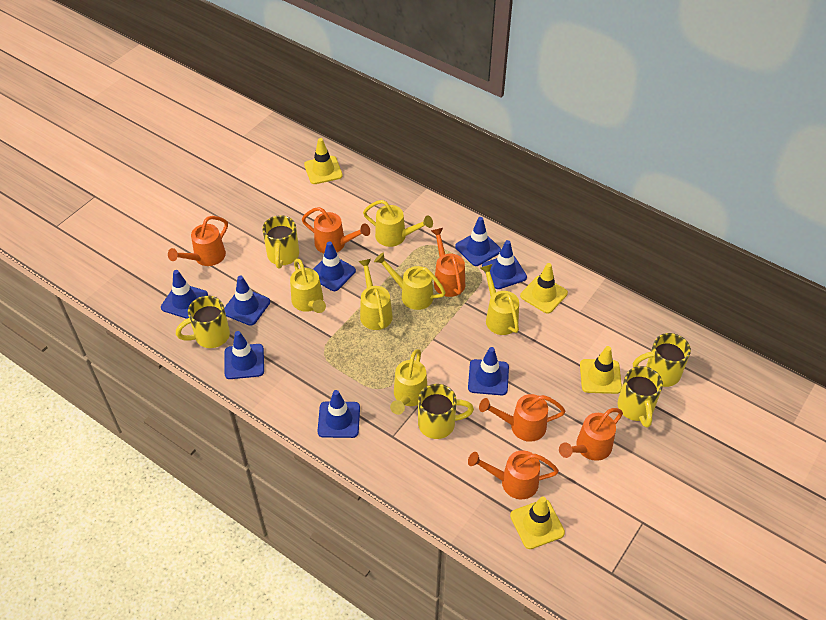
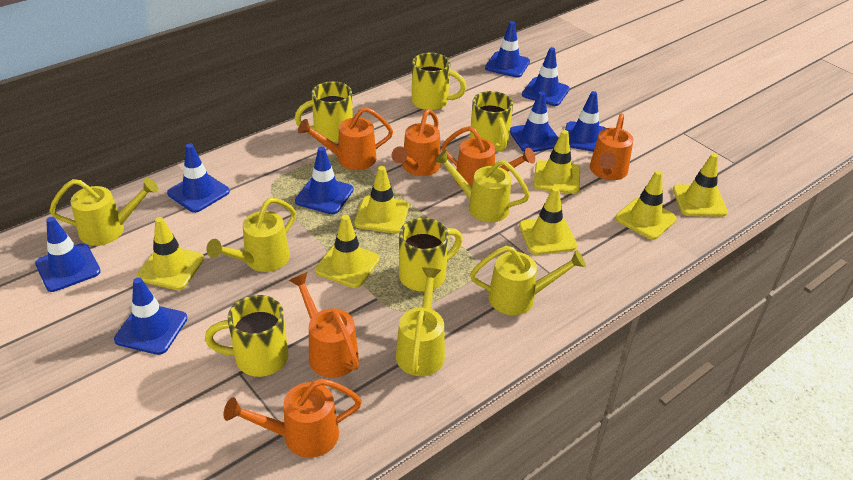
yellow traffic cone: [304,138,343,184] [510,497,565,549] [520,263,568,314] [580,346,622,394] = 4 -> [137,217,204,290] [315,215,380,288] [354,166,409,234] [519,187,577,255] [534,130,580,194] [615,170,677,240] [673,153,728,216] = 7
yellow watering can: [290,259,326,313] [358,259,393,330] [363,200,433,247] [374,253,446,310] [390,349,427,415] [480,264,519,335] = 6 -> [49,178,159,246] [206,198,296,272] [396,267,445,376] [434,150,530,222] [470,246,586,315] = 5

